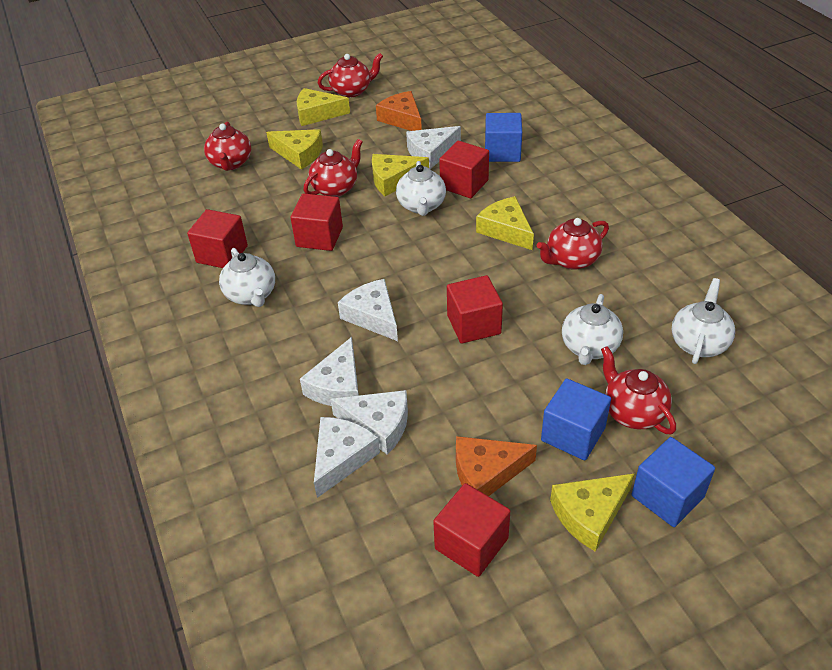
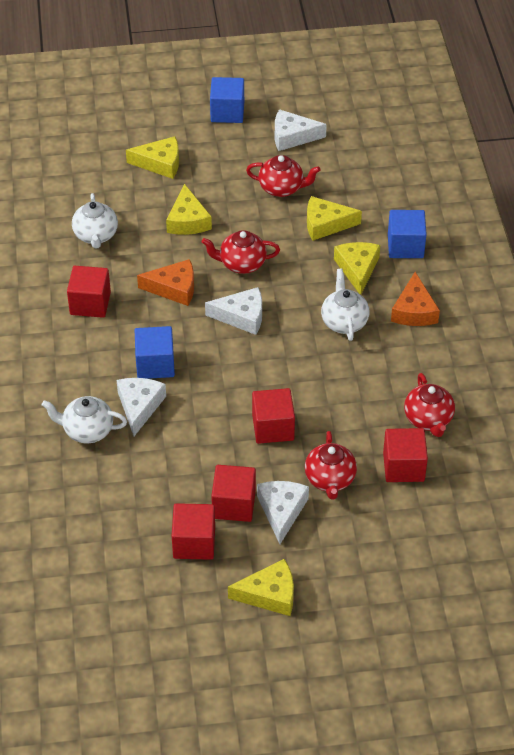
red teapot: [204,122,251,171] [303,139,363,197] [318,53,383,98] [536,218,609,270] [601,346,676,434] = 5 -> [201,230,280,274] [246,155,321,197] [305,431,357,500] [404,373,455,437] = 4
white cheese: [300,337,359,406] [314,417,380,498] [330,390,408,455] [338,279,398,341] [406,126,461,169] = 5 -> [117,378,166,436] [205,287,262,335] [257,481,309,544] [275,109,327,151] = 4
white teapot: [219,248,275,307] [396,161,446,216] [562,294,623,365] [672,278,735,364] = 4 -> [42,396,127,443] [72,193,118,249] [321,268,370,341] = 3

